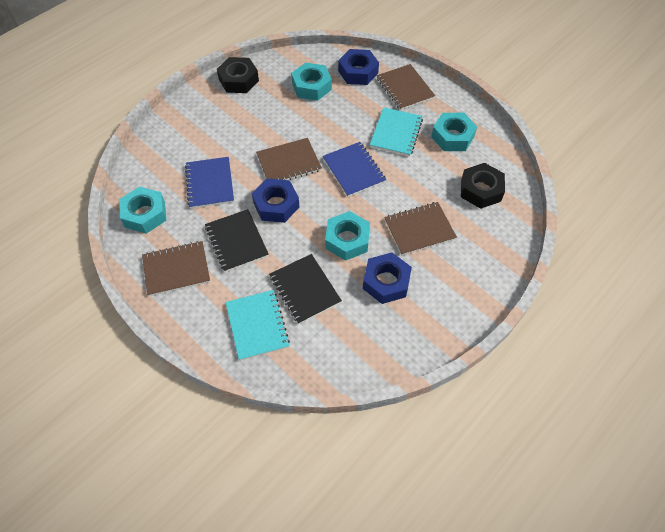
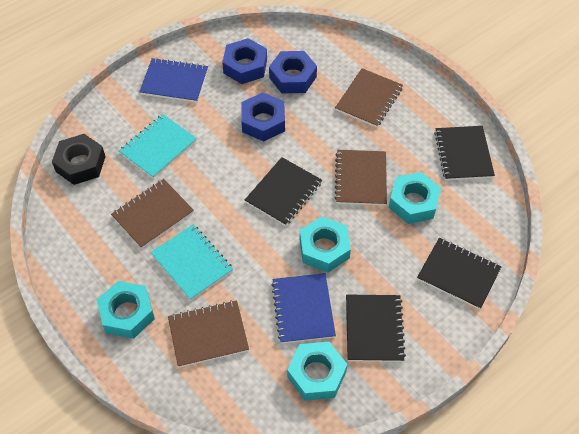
black notebook: [205,209,269,272] [269,254,342,324] = 2 -> [245,157,322,226] [346,295,406,362] [417,238,502,310] [434,126,495,180] = 4
black nut: [217,57,259,93] [461,163,505,209] = 2 -> [52,134,106,185] = 1

